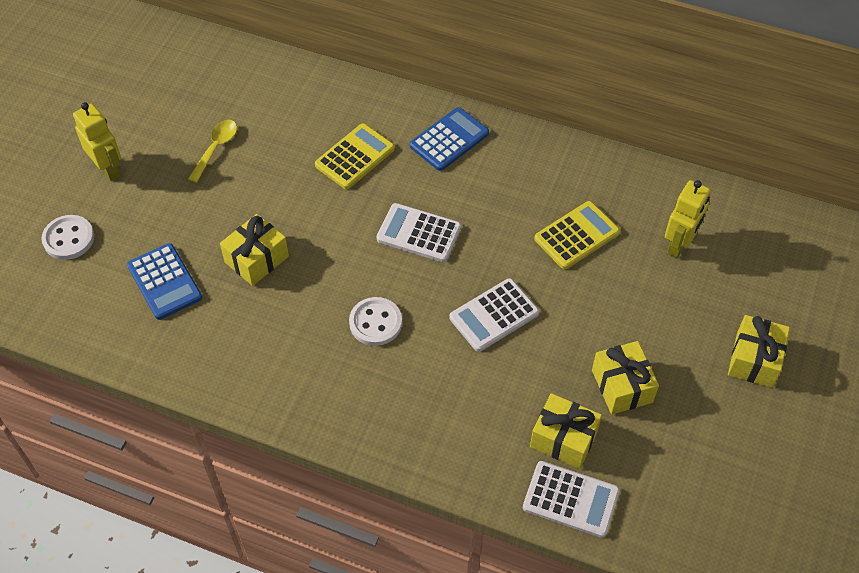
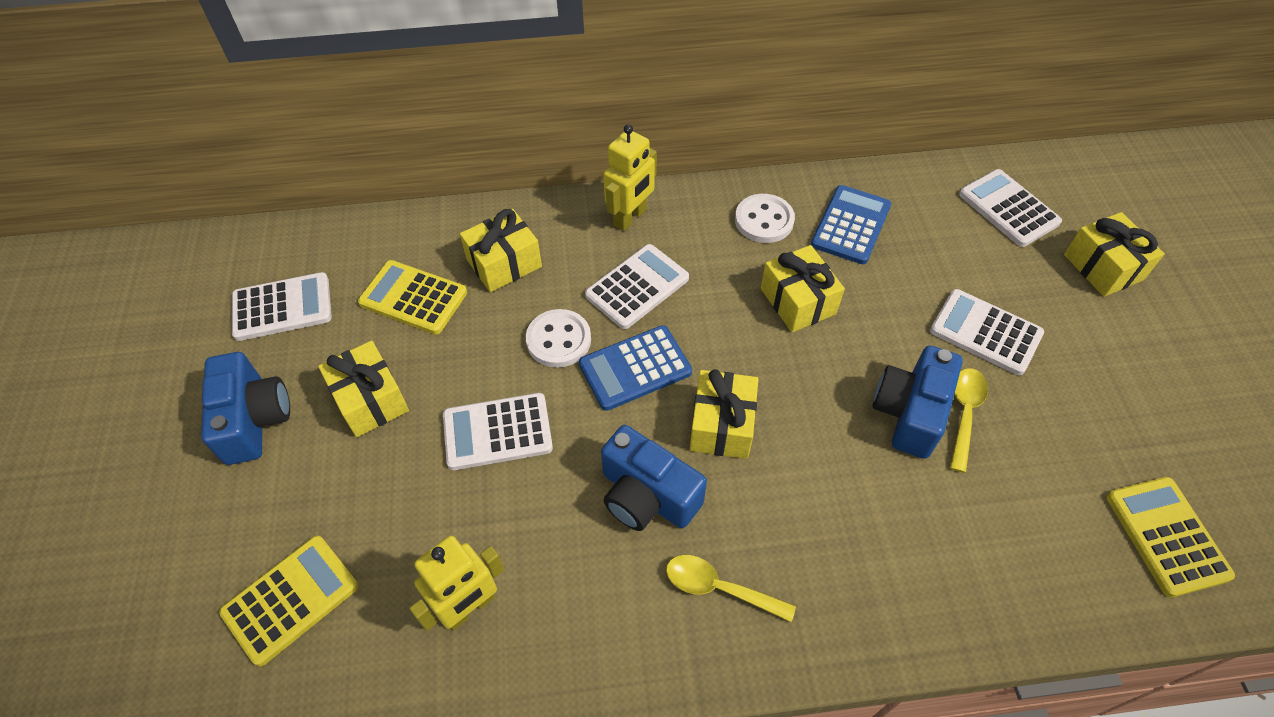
blue camera: none = 0 -> [201,352,290,465] [601,425,707,531] [873,346,963,459] = 3
white calculator: [377,203,461,262] [449,278,539,352] [523,461,619,538] = 3 -> [232,272,332,341] [443,393,553,470] [585,244,689,329] [930,289,1044,375] [959,169,1062,247] = 5
yellow calculator: [315,124,395,189] [534,201,620,269] = 2 -> [219,536,358,667] [358,260,467,335] [1107,477,1235,598] = 3
yellow gift: [220,214,289,286] [530,393,602,469] [592,341,659,414] [728,315,790,388] = 4 -> [318,341,409,437] [460,209,542,292] [690,369,758,459] [761,245,845,332] [1064,212,1165,297] = 5
yellow spoon: [188,120,237,183] = 1 -> [666,555,796,622] [950,368,988,473] = 2

